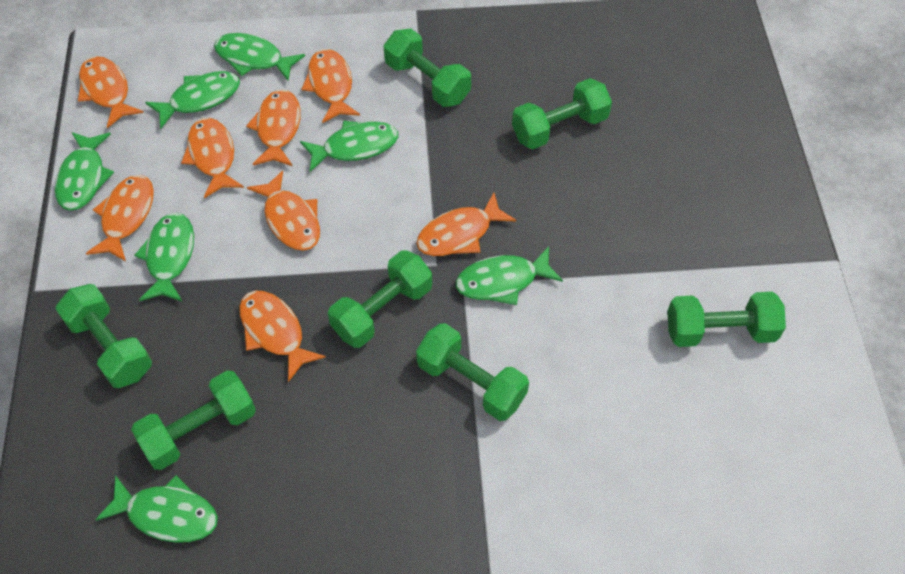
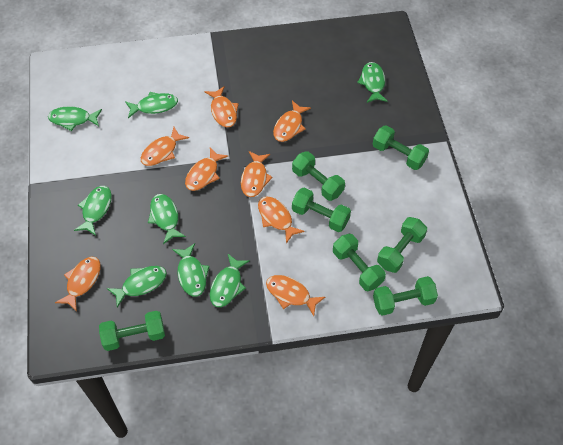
green fish: [55,132,114,211] [95,475,218,543] [134,213,194,302] [145,71,240,129] [214,33,305,81] [300,120,398,172] [456,247,563,305] = 7 -> [48,106,102,131] [74,186,112,235] [107,266,167,308] [125,92,178,118] [148,194,186,244] [172,243,210,297] [210,254,250,307] [357,62,388,103] = 8

